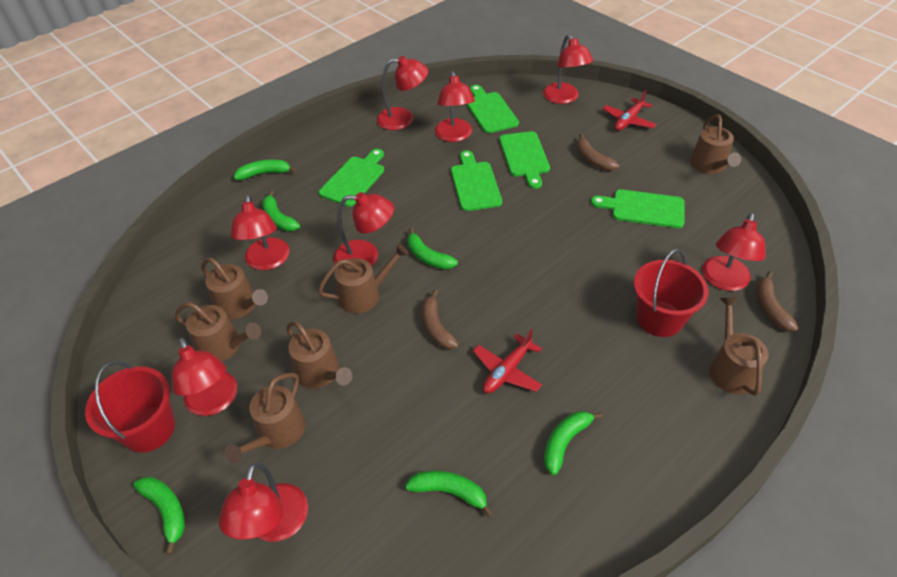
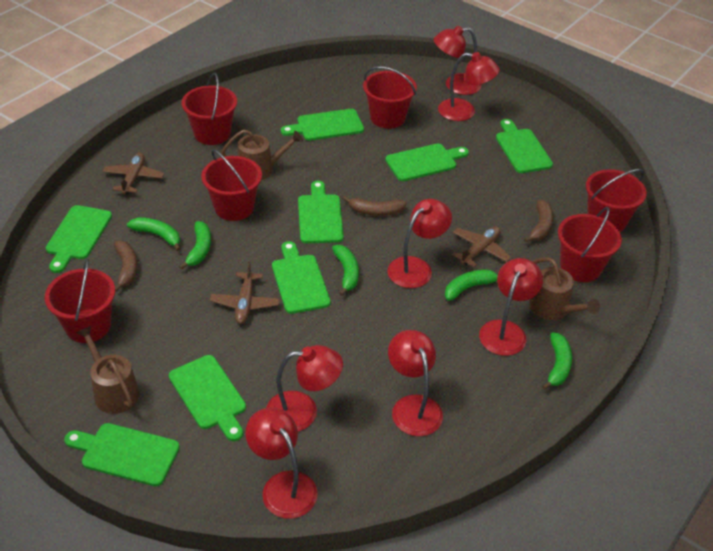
brown plane: none = 0 -> [102,153,164,194] [210,261,280,324] [453,226,511,267] = 3
brown watering can: [175,302,261,361] [201,258,268,320] [225,373,305,463] [286,322,353,389] [318,243,409,314] [690,114,741,174] [709,297,769,396] = 7 -> [77,326,139,414] [221,130,303,180] [529,257,600,320] = 3
green banana: [133,477,185,555] [234,160,297,180] [262,190,301,231] [405,471,494,518] [407,228,458,270] [544,411,603,475] = 6 -> [127,217,181,251] [179,221,211,270] [332,245,359,296] [445,269,498,301] [542,332,572,390] = 5
green cutting board: [319,149,384,207] [451,150,502,211] [466,85,519,133] [499,131,550,189] [591,189,685,228] = 5 -> [45,205,112,273] [64,423,180,486] [169,355,246,441] [272,241,331,314] [281,109,364,141] [298,181,344,243] [385,144,469,181] [496,119,553,173] = 8
red bucket: [85,361,175,453] [634,249,709,337] = 2 -> [45,258,115,343] [182,72,237,145] [201,149,262,221] [363,66,417,129] [558,207,622,282] [586,169,647,232] = 6
red lamp: [171,337,237,416] [218,462,308,542] [230,194,290,270] [333,192,394,267] [377,56,429,130] [435,71,475,142] [543,35,593,104] [702,213,766,291] = 8 -> [245,408,318,519] [266,345,343,432] [387,199,452,288] [388,330,443,436] [434,26,482,95] [438,52,500,121] [479,258,543,356] = 7
red plane: [473,329,542,393] [603,90,657,131] = 2 -> none = 0

